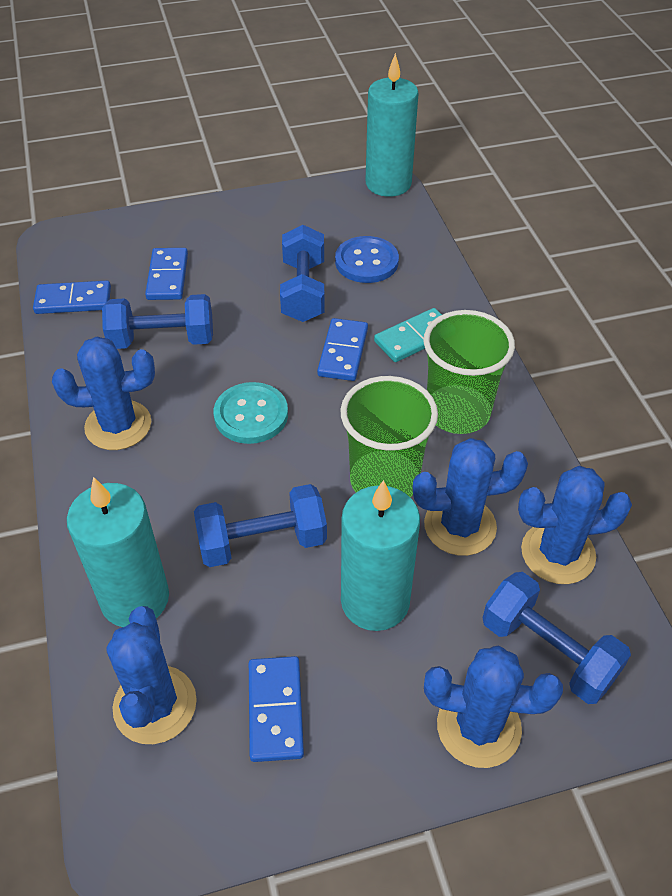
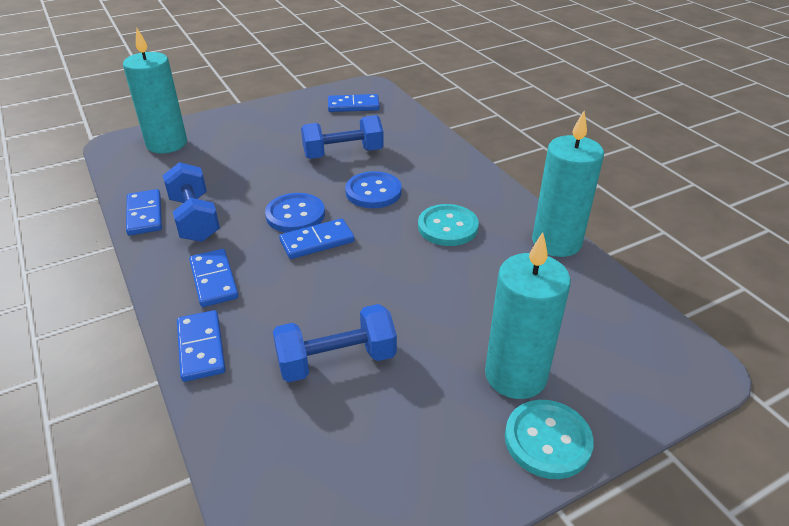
blue button: [335,236,399,283] = 1 -> [265,193,325,233] [345,171,402,208] = 2
blue cactus: [52,337,155,450] [106,606,197,744] [413,438,528,556] [424,645,563,768] [518,466,632,584] = 5 -> none = 0
blue domino: [33,281,111,314] [145,248,188,300] [249,656,304,762] [317,318,368,381] = 4 -> [126,189,162,235] [177,310,226,382] [189,249,239,307] [279,218,354,259] [328,94,380,112] = 5
blue dumbbell: [102,294,213,349] [194,484,327,567] [280,225,325,322] [483,572,631,704] = 4 -> [163,162,220,242] [273,304,397,382] [301,115,384,159] = 3
green cup: [340,376,438,497] [423,310,515,434] = 2 -> none = 0
turquoise button: [214,382,288,444] = 1 -> [418,204,479,246] [505,400,594,479] = 2
turquoise domino: [374,308,442,362] = 1 -> none = 0

